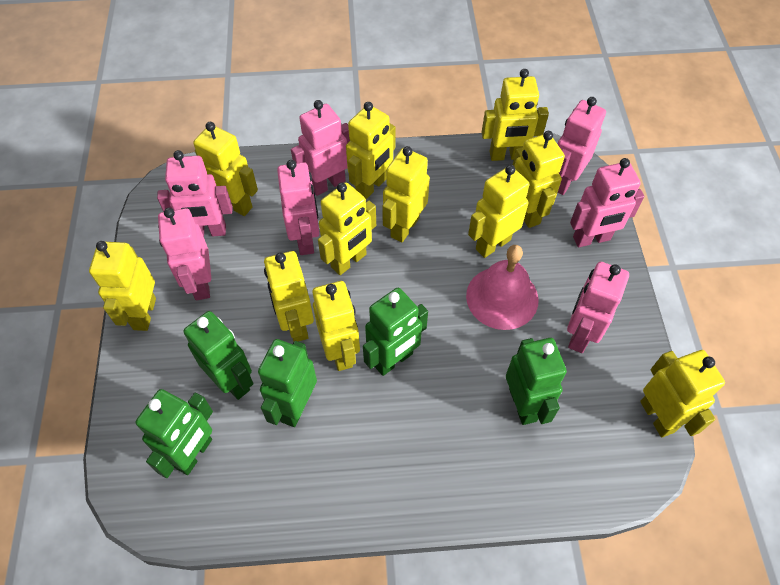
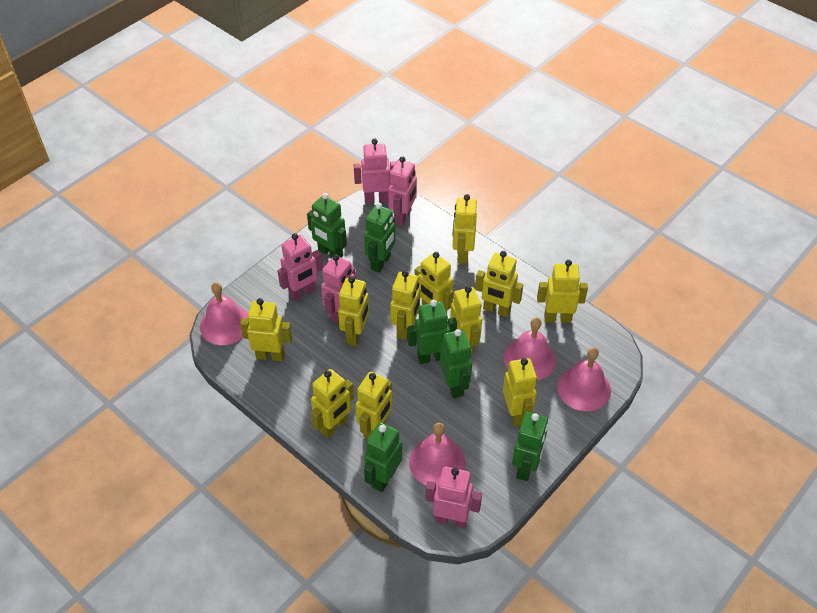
green robot: [135,389,213,478] [183,311,253,400] [258,339,317,427] [363,288,428,376] [506,338,567,425] = 5 -> [307,193,347,258] [364,203,396,272] [364,422,402,492] [407,300,457,364] [440,329,472,398] [512,412,548,481] = 6
pink bell: [466,245,539,330] = 1 -> [200,282,248,345] [409,423,466,487] [504,317,556,380] [557,347,611,411] = 4
pink robot: [157,150,232,237] [158,208,211,300] [277,160,320,255] [291,100,350,196] [557,97,606,195] [567,262,629,353] [570,158,644,247] = 7 -> [277,233,323,301] [321,254,356,324] [354,139,396,203] [388,156,417,226] [426,466,482,528] = 5

